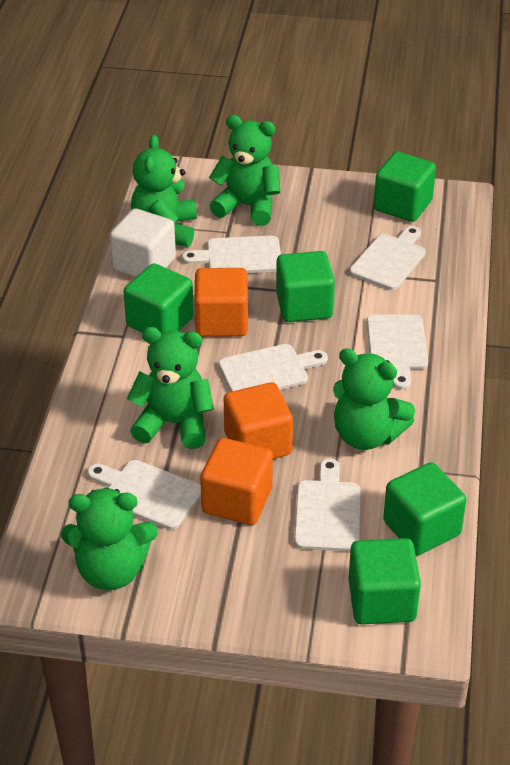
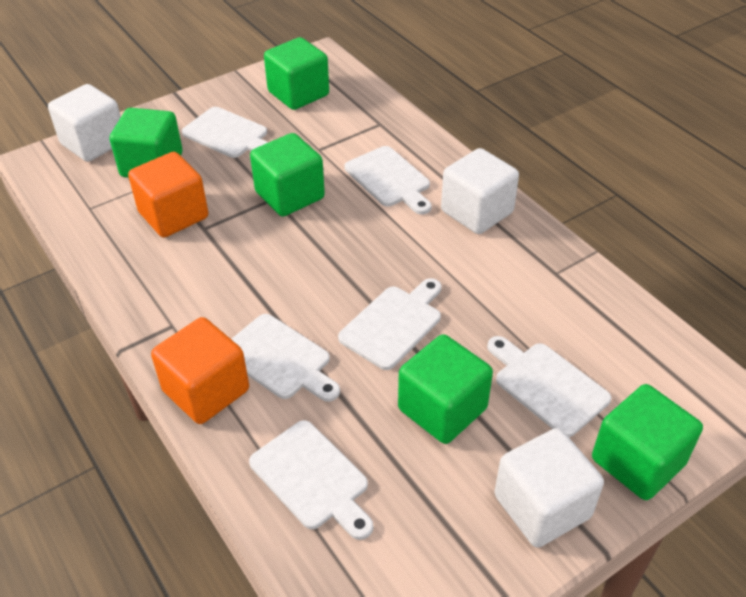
green teddy bear: [61,487,158,590] [127,327,214,449] [131,135,197,247] [209,115,280,226] [333,348,415,450] = 5 -> none = 0
orange cube: [194,268,248,337] [200,438,273,525] [224,382,293,459] = 3 -> [128,152,208,237] [151,317,249,424] = 2
white cube: [110,208,176,277] = 1 -> [48,84,121,162] [441,148,519,234] [494,428,604,548] = 3

